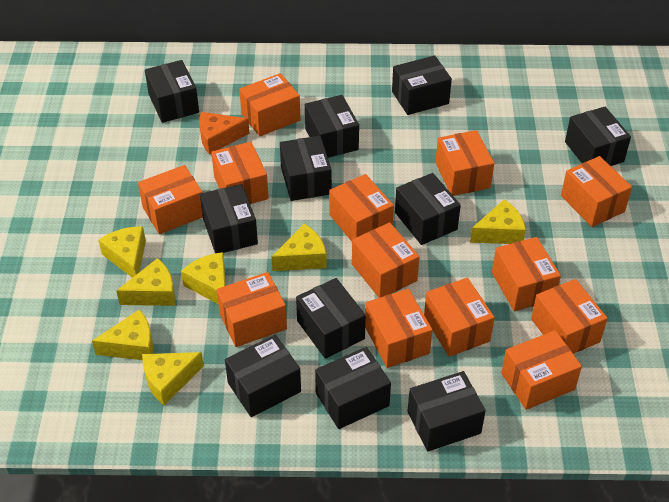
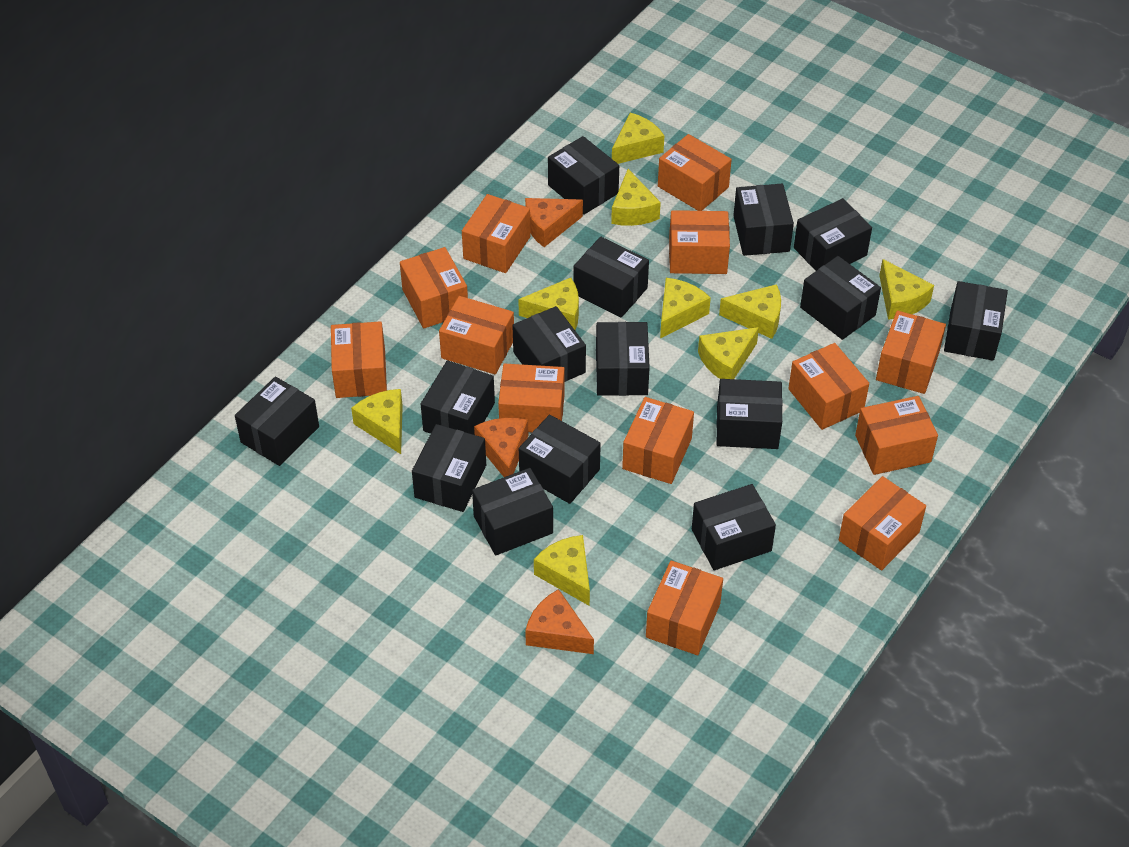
black box: [145,60,199,123] [200,184,258,253] [225,335,301,417] [280,136,332,201] [296,278,366,359] [305,95,359,158] [315,347,391,429] [392,55,452,115] [395,173,461,245] [407,371,486,451] [565,107,631,166] = 11 -> [235,377,319,466] [412,424,486,512] [421,360,495,435] [472,468,553,556] [512,306,586,382] [519,415,601,504] [548,136,619,215] [573,237,649,318] [596,322,650,396] [692,484,776,570] [716,379,783,449] [733,184,794,256] [794,198,872,271] [800,256,881,340] [944,281,1008,361] = 15
orange cheese: [199,112,250,155] = 1 -> [474,418,528,477] [525,198,583,247] [525,589,594,654] = 3
yellow cheese: [92,309,154,360] [98,226,146,278] [116,258,175,306] [142,352,204,405] [181,252,226,304] [272,224,326,271] [470,199,526,244] = 7 -> [351,389,403,454] [518,278,579,330] [534,535,590,606] [611,169,661,226] [612,113,664,164] [660,278,711,339] [698,327,759,379] [719,284,781,339] [879,259,934,320] = 9

